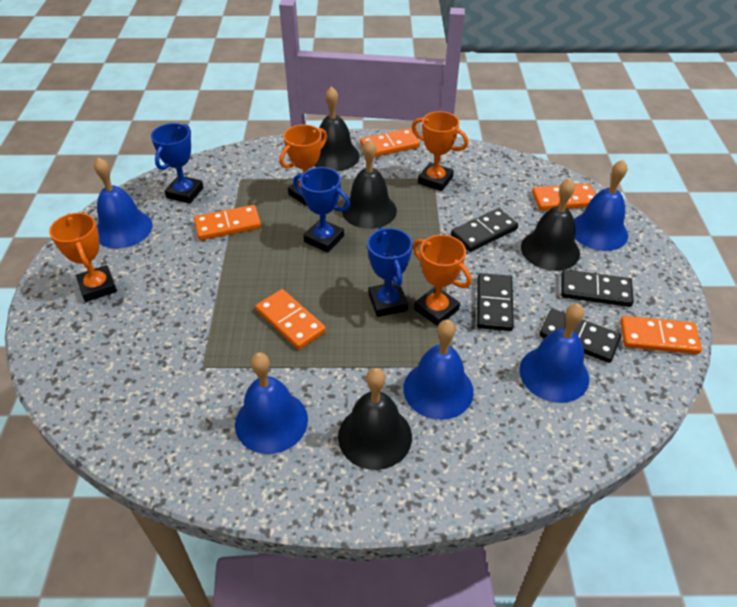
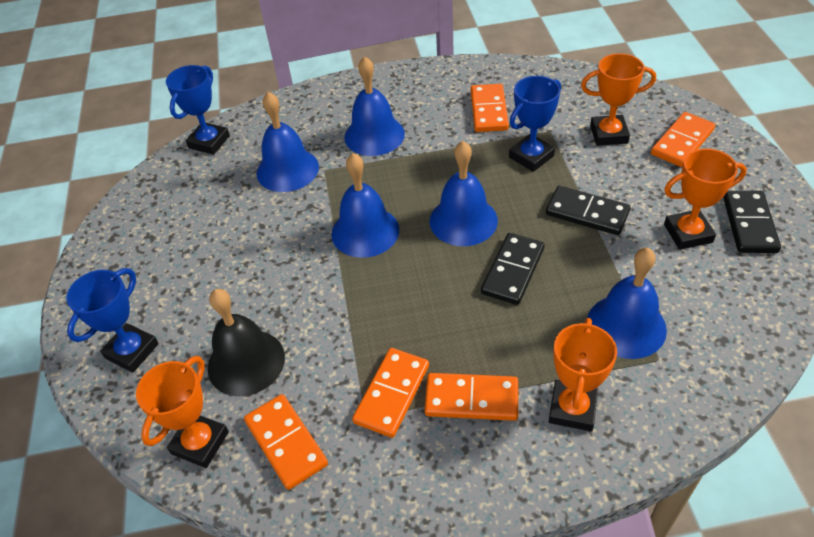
black bell: [314,86,360,171] [338,368,412,470] [342,139,397,229] [521,178,580,271] = 4 -> [207,289,285,396] = 1
black domino: [451,208,518,252] [477,273,514,331] [539,309,621,363] [561,269,634,307] = 4 -> [481,233,545,305] [546,186,630,235] [723,191,781,253] = 3

